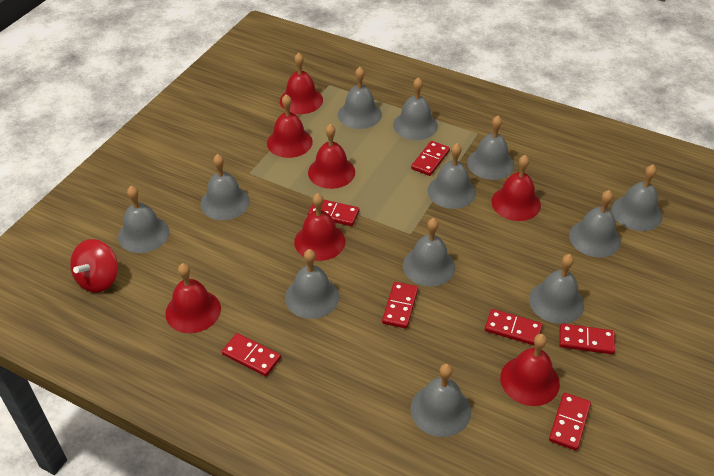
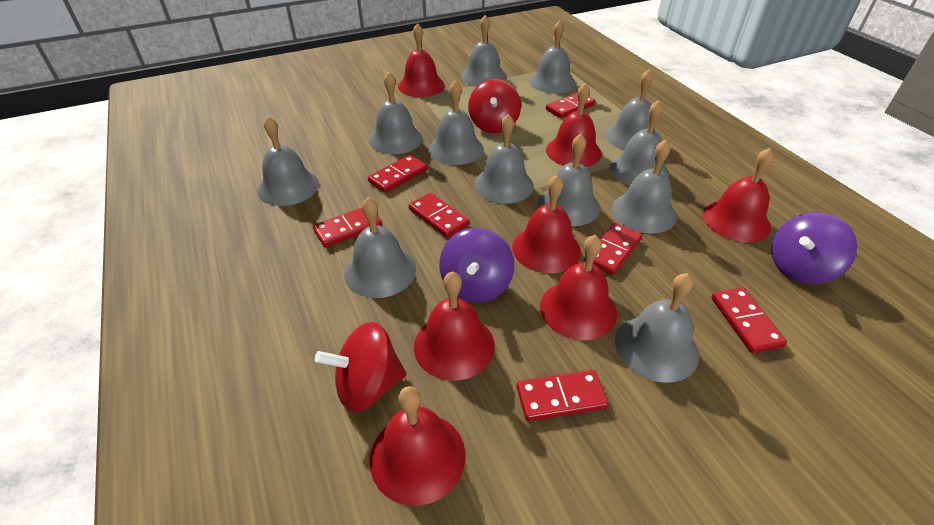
purple spinning top: none = 0 -> [439,228,514,302] [771,212,857,284] = 2
red spinning top: [70,239,118,293] = 1 -> [315,322,406,412] [468,79,521,133] = 2

